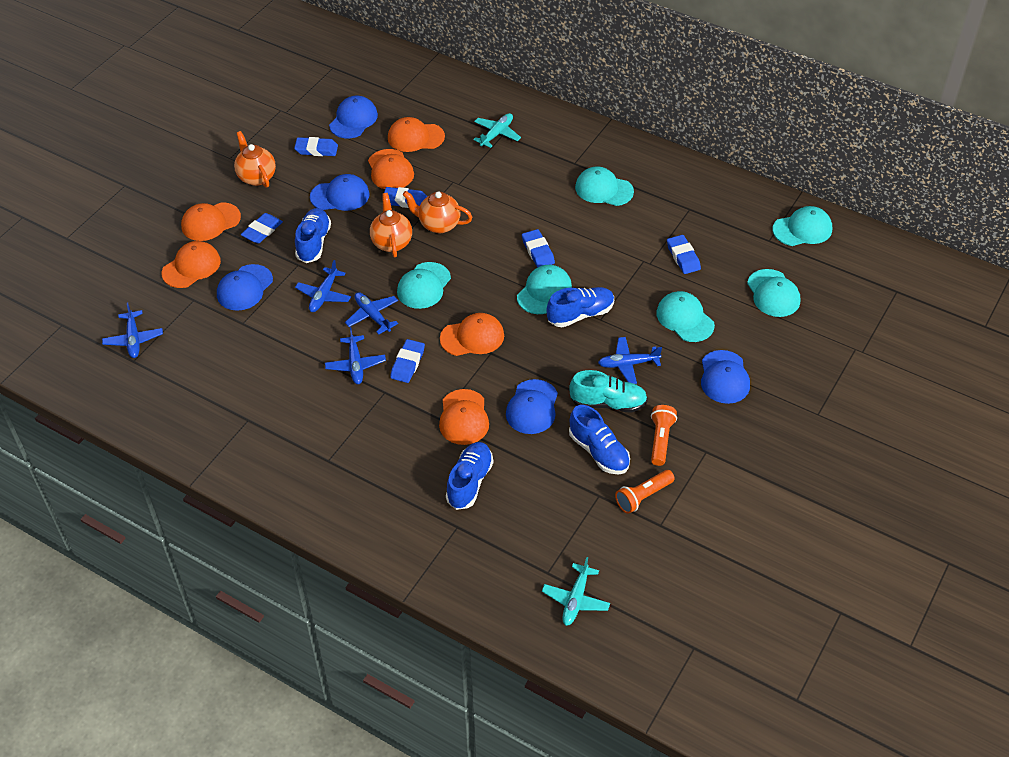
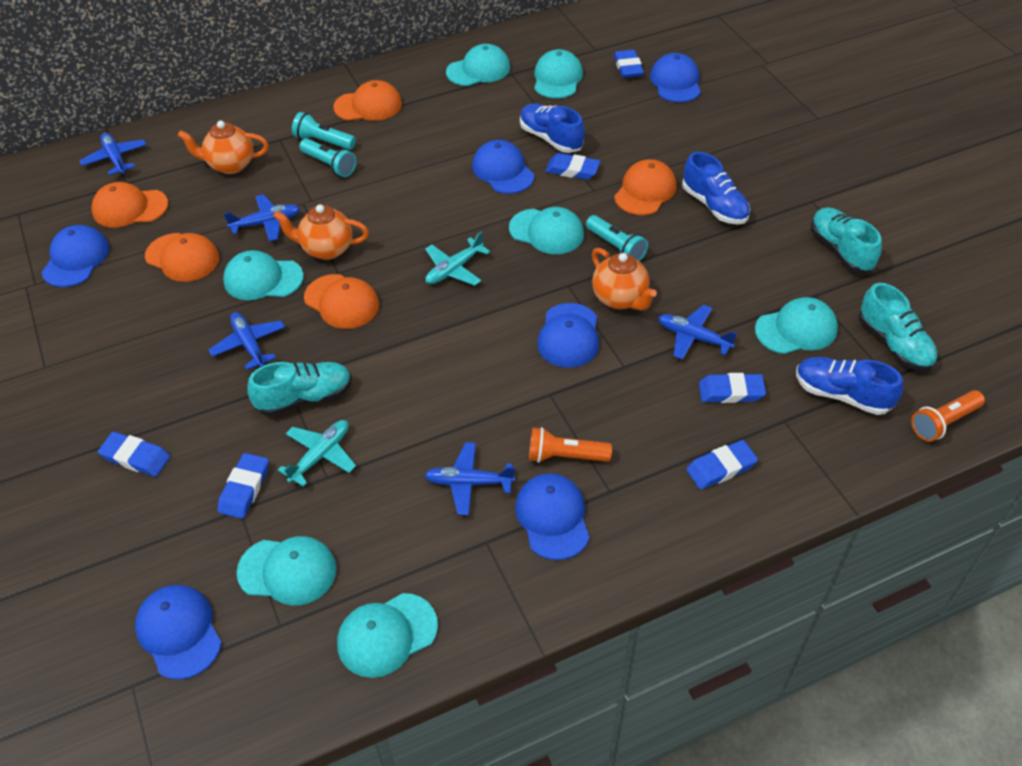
blue cap: [217,264,273,311] [310,174,370,211] [329,96,378,138] [506,379,558,434] [701,350,750,404] = 5 -> [41,225,109,287] [135,585,222,680] [472,140,535,194] [515,473,590,560] [537,303,599,368] [650,53,701,102] = 6
blue shoe: [295,208,331,263] [446,442,493,510] [546,287,614,327] [569,405,630,474] = 4 -> [520,104,585,153] [682,152,750,224] [796,357,903,415] = 3
orange cap: [162,241,221,288] [181,202,241,241] [368,149,414,189] [388,117,445,152] [439,389,489,445] [440,313,504,356] = 6 -> [91,182,168,228] [145,233,219,282] [304,274,379,329] [333,80,402,121] [614,159,677,215] = 5
turquoise cap: [397,262,451,309] [517,265,572,314] [575,167,634,206] [656,291,715,342] [747,269,800,317] [772,206,832,246] = 6 -> [223,250,304,300] [237,536,337,605] [337,593,438,678] [446,44,510,86] [509,207,584,254] [534,49,583,98] [755,297,838,354] = 7
turquoise flashlight: none = 0 -> [292,112,356,150] [299,138,357,177] [586,215,648,261] = 3
turquoise shoe: [569,370,648,413] = 1 -> [247,362,352,416] [811,207,882,273] [859,283,938,371] = 3

